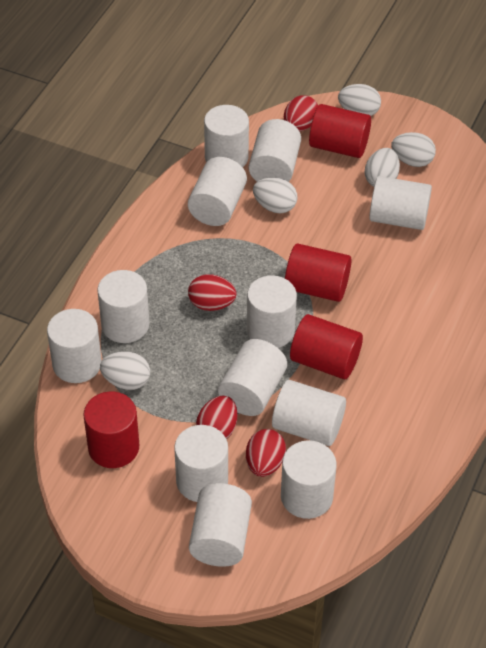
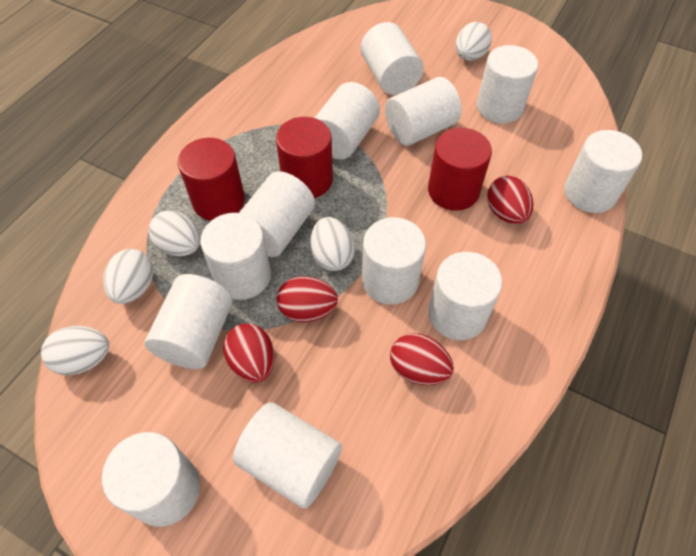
red cylinder: [83,392,139,468] [285,243,351,302] [290,314,363,379] [309,104,371,158] = 4 -> [178,138,245,221] [276,117,333,198] [428,128,492,211] = 3

